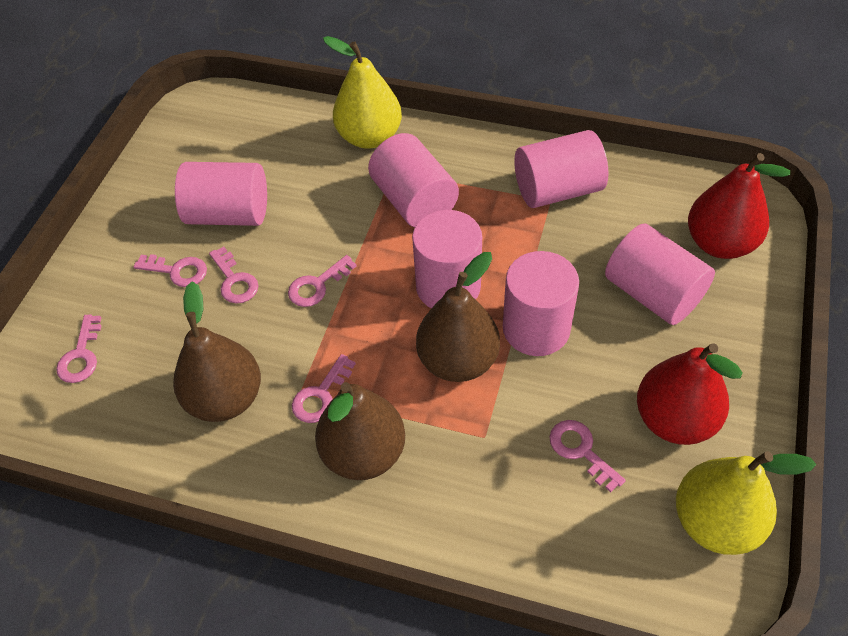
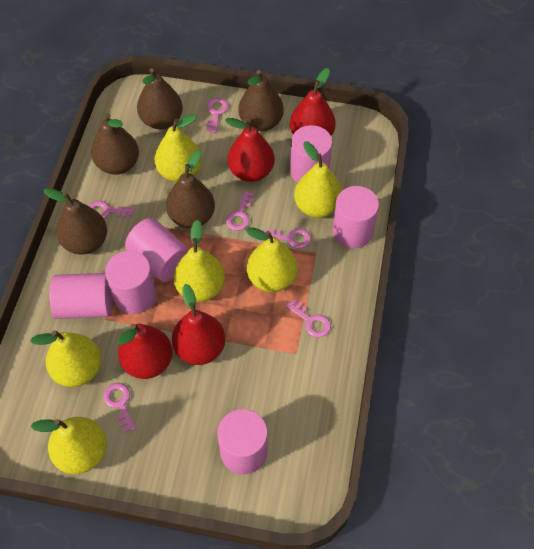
brown pear: [173,282,261,422] [315,382,405,480] [416,252,500,382] = 3 -> [44,188,107,254] [91,114,139,175] [137,68,183,129] [166,150,215,228] [238,70,284,131] = 5
red pear: [637,343,743,445] [688,153,790,259] = 2 -> [117,324,172,379] [172,284,226,365] [225,118,275,182] [290,68,336,136] = 4
yellow pear: [323,36,402,149] [676,451,816,555] = 2 -> [30,330,101,387] [31,417,107,474] [155,114,202,182] [173,220,225,302] [246,227,297,292] [294,141,342,218] = 6

